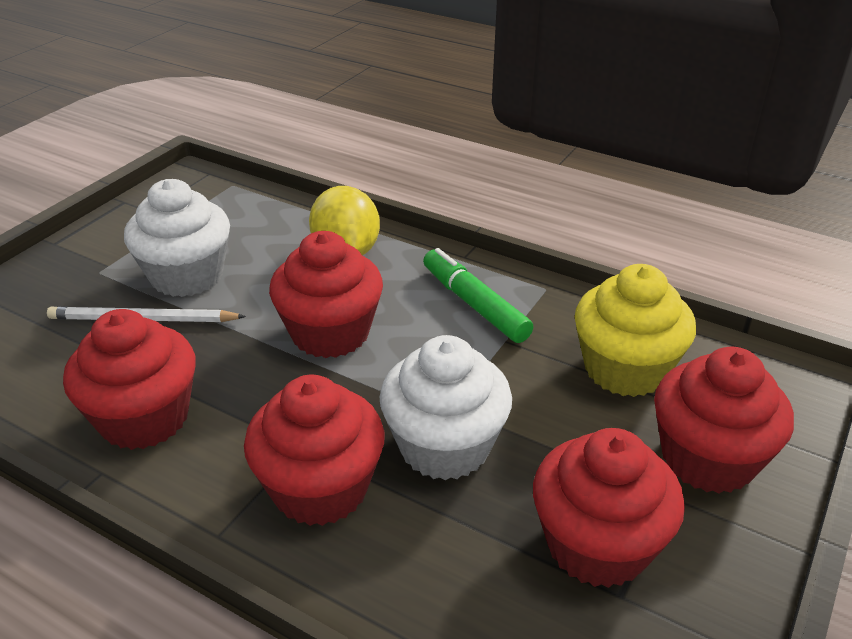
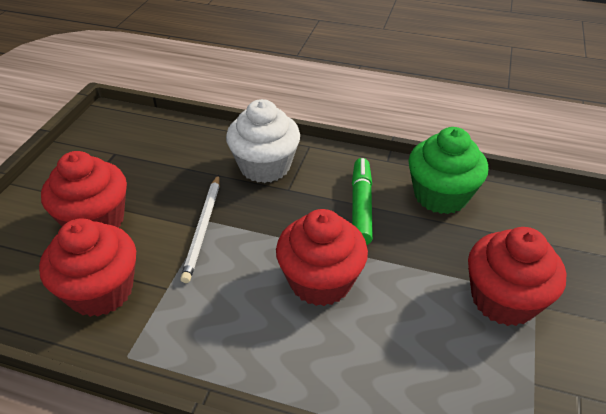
green cupcake: none = 0 -> [408,127,488,214] = 1
red cupcake: [63,309,196,450] [244,375,385,526] [269,231,383,358] [533,428,685,588] [654,347,794,494] = 5 -> [39,219,136,317] [41,151,127,227] [276,209,368,306] [468,227,567,326] = 4
white cupcake: [124,179,230,297] [380,335,512,480] = 2 -> [226,99,300,183] = 1
yellow cupcake: [575,264,696,397] = 1 -> none = 0
yellow lemon: [309,186,380,255] = 1 -> none = 0

